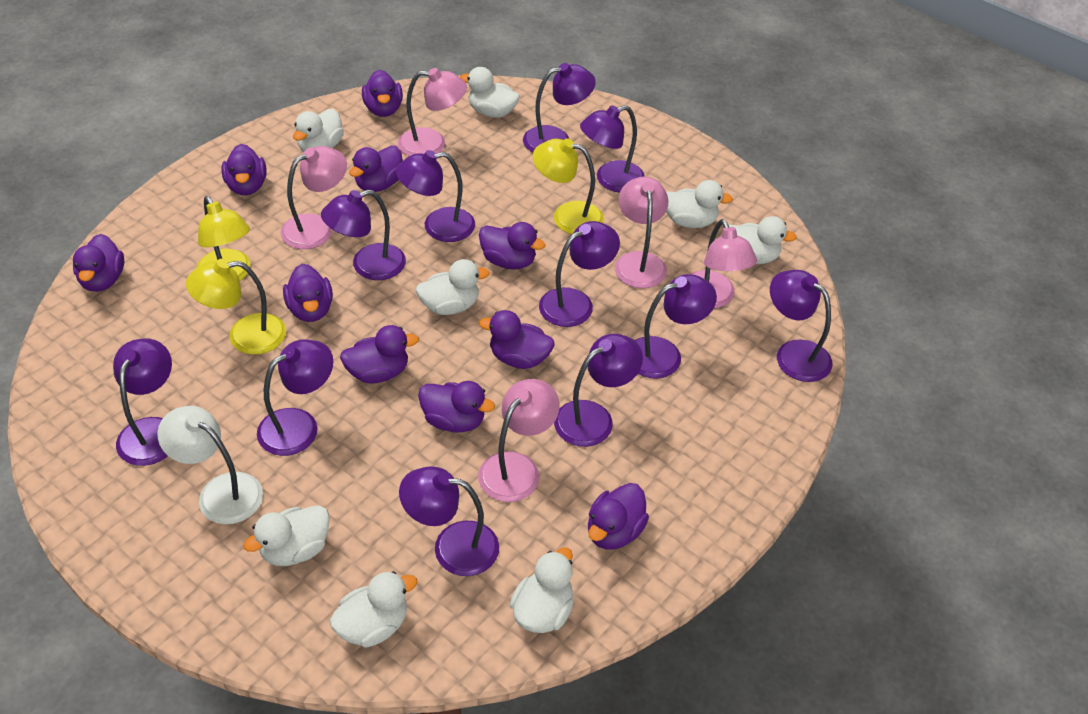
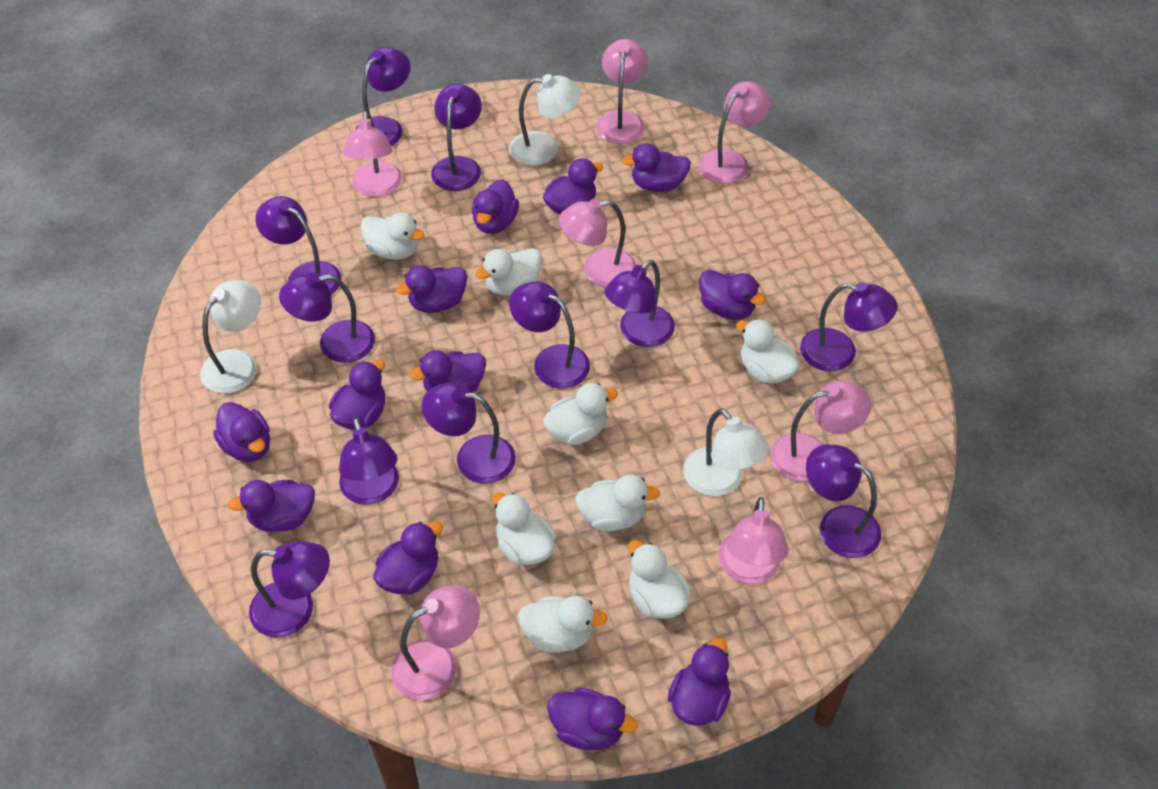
pink lamp: [281,146,347,249] [398,68,467,156] [478,379,560,502] [615,177,668,288] [691,219,757,308] = 5 -> [343,111,402,197] [391,585,480,700] [559,199,636,287] [596,39,648,144] [699,81,771,184] [719,497,789,584] [770,381,871,482] = 7
purple duck: [73,234,124,292] [221,144,266,195] [283,264,333,322] [340,325,419,384] [349,146,403,192] [362,70,403,117] [418,381,495,433] [479,222,546,270] [479,310,554,369] [588,483,649,550] = 10 -> [213,402,270,462] [228,480,315,532] [329,360,385,430] [373,521,443,595] [396,265,467,313] [410,350,486,393] [472,179,519,234] [543,158,603,214] [547,688,638,750] [622,143,691,192] [668,638,731,726] [699,270,766,320] = 12
white lamp: [157,406,263,524] = 1 -> [200,280,261,394] [509,74,582,165] [683,409,769,496] = 3
yellow lamp: [186,259,286,355] [197,196,250,281] [533,138,604,234] = 3 -> none = 0

